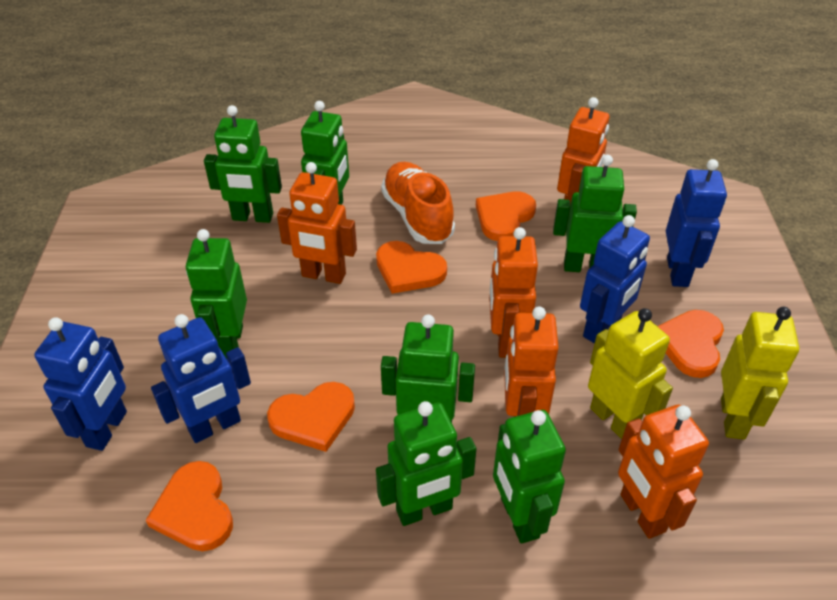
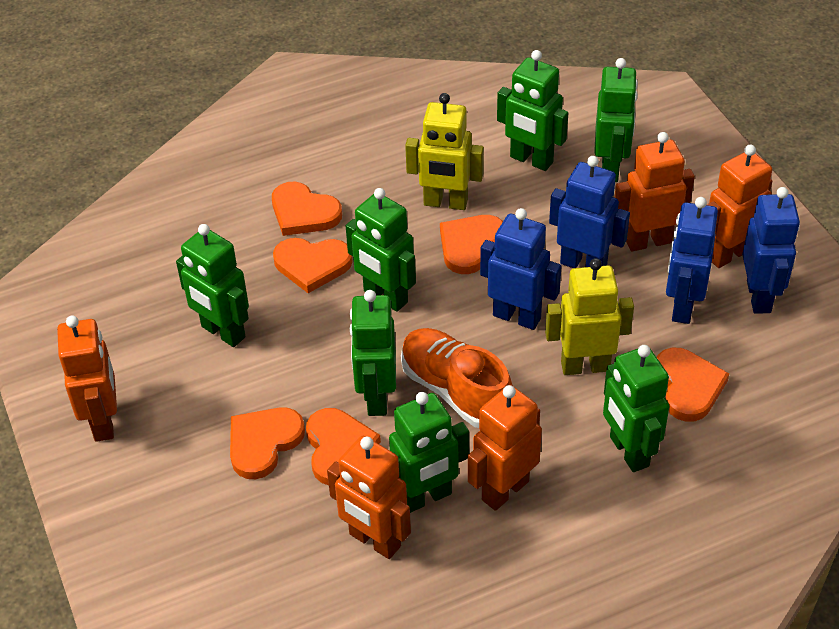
orange heart: [146,461,233,551] [267,382,355,452] [376,241,447,294] [476,191,536,241] [657,310,724,378] = 5 -> [230,407,305,479] [272,182,342,236] [273,238,353,293] [306,408,381,485] [440,215,503,274] [657,348,729,422] = 6

